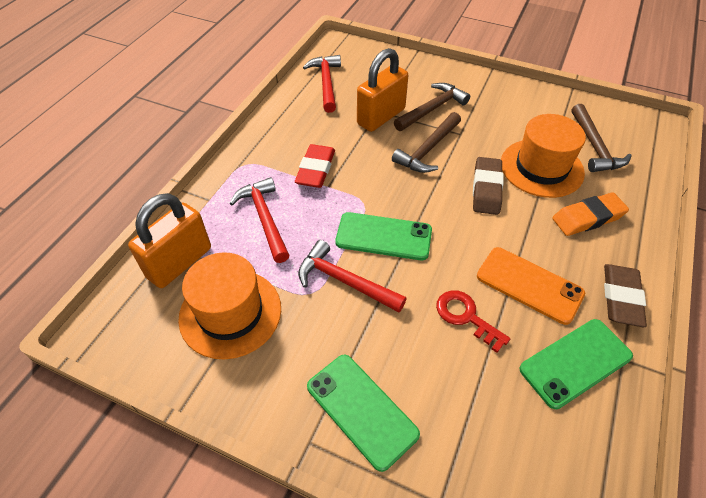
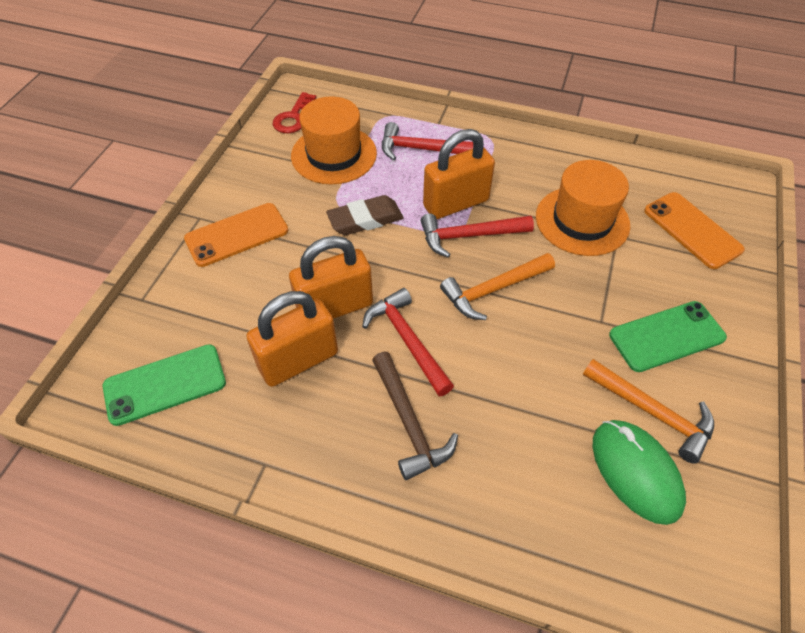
brown eraser: [473,157,504,215] [604,264,647,327] = 2 -> [326,195,404,235] = 1
brown hammer: [392,112,461,173] [394,83,470,131] [572,104,631,172] = 3 -> [372,352,458,480] = 1
green mouse: none = 0 -> [593,420,686,525] = 1
green phone: [307,355,420,472] [335,212,432,260] [519,319,633,409] = 3 -> [103,344,226,426] [609,301,727,372] = 2
orange eraser: [552,192,629,236] = 1 -> none = 0
orange hammer: none = 0 -> [440,253,555,320] [583,359,714,464] = 2
orange padlock: [128,193,211,288] [357,48,408,132] = 2 -> [246,291,338,387] [289,236,373,319] [423,129,495,219] = 3
orange phone: [477,247,585,325] = 1 -> [184,203,288,267] [644,192,745,269] = 2
red eraser: [295,144,335,188] = 1 -> none = 0

